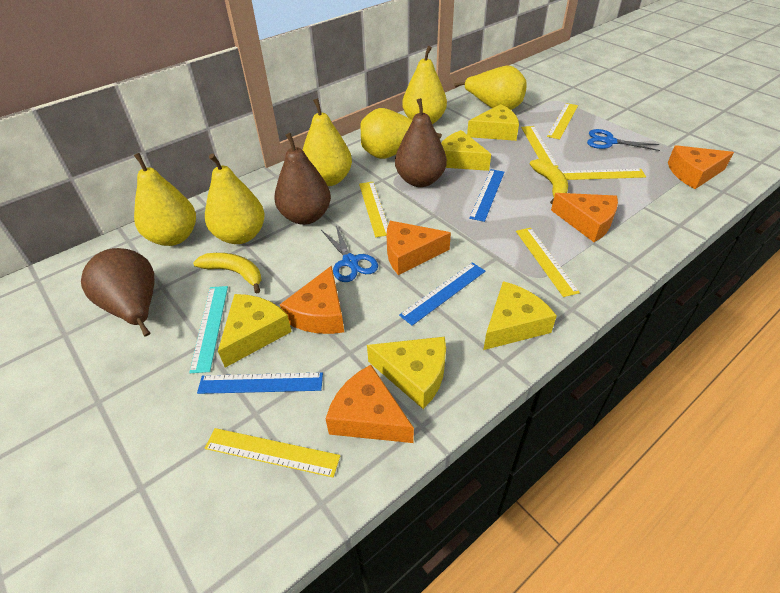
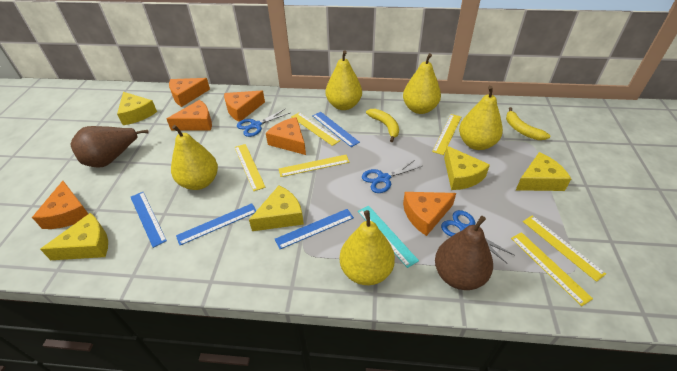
blue ruler: [197,372,323,394] [399,262,485,326] [469,169,505,222] = 3 -> [131,192,167,248] [176,203,256,245] [275,209,354,249] [312,112,360,147] = 4
blue scissors: [321,226,378,282] [587,129,660,151] = 2 -> [237,109,290,137] [362,159,422,193] [441,210,515,264] = 3
brown pear: [81,248,154,337] [274,133,331,225] [395,98,447,187] = 3 -> [71,126,149,168] [435,216,493,290] = 2
orange cheese: [280,266,344,334] [326,365,414,443] [386,221,451,275] [551,193,618,242] [668,145,734,189] = 5 -> [32,181,88,229] [167,100,212,131] [169,78,210,107] [224,91,265,122] [266,117,306,155] [403,192,456,236] = 6
yellow pear: [134,153,196,246] [205,154,265,244] [303,98,352,186] [360,108,442,159] [402,46,447,124] [454,66,527,110] = 6 -> [171,125,218,190] [326,50,362,110] [340,210,395,285] [403,53,441,114] [459,86,503,150] = 5

